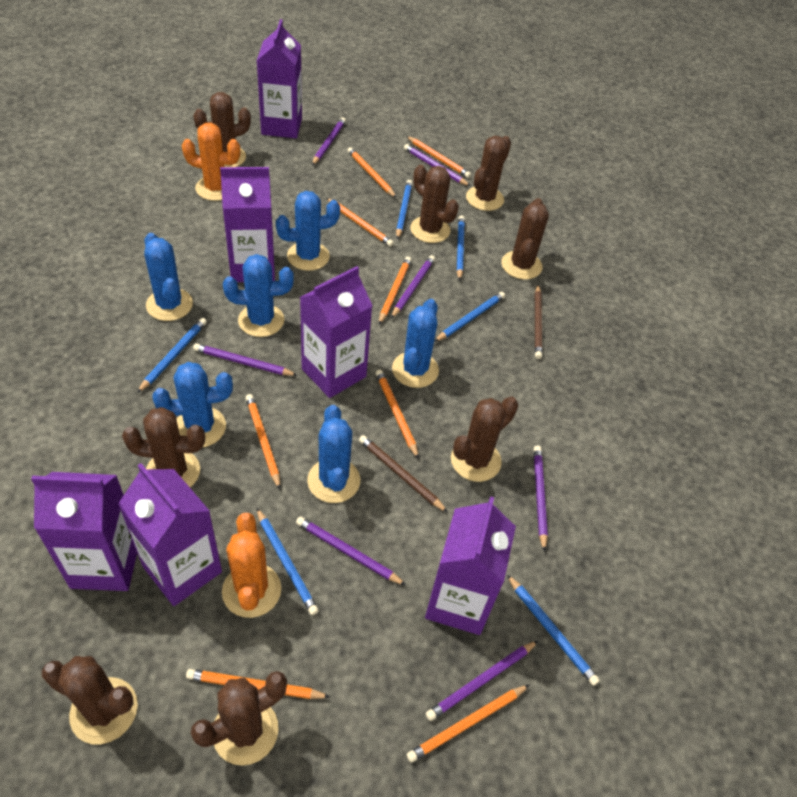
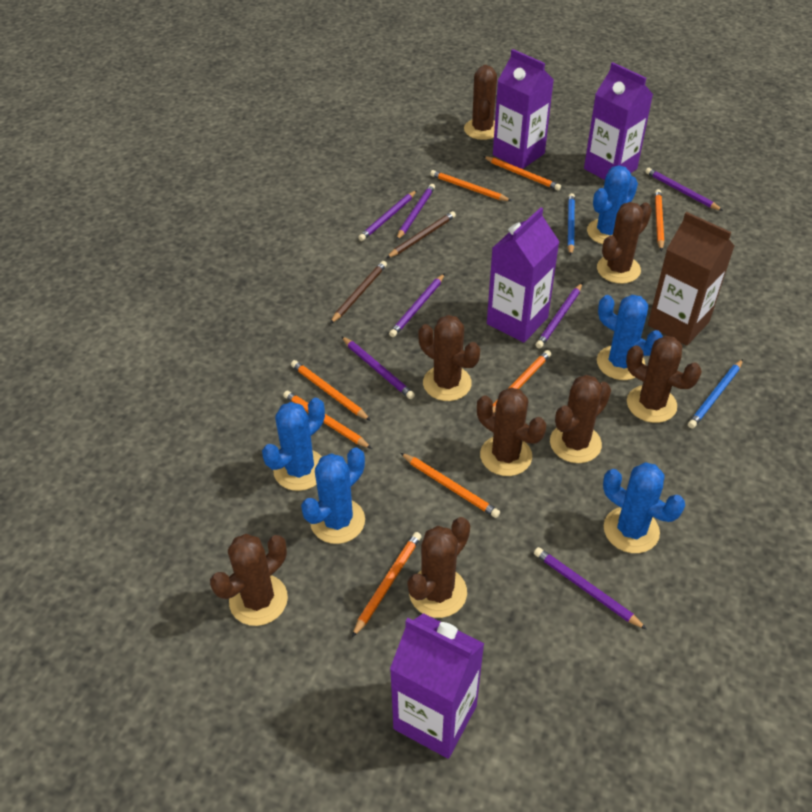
blue cactus: [144,233,193,321] [152,362,233,448] [223,254,294,337] [276,191,340,271] [307,405,360,503] [392,299,439,388] = 6 -> [262,398,325,491] [301,447,365,544] [587,165,638,244] [597,295,663,380] [603,462,685,553] = 5
blue pencil: [137,318,207,393] [257,508,319,615] [396,180,412,240] [434,292,505,342] [457,215,465,281] [507,575,600,686] = 6 -> [568,193,575,255] [688,359,743,428] = 2
brown carton: none = 0 -> [648,212,735,346] = 1
orange cactus: [182,123,240,201] [222,513,281,618] = 2 -> none = 0
purple carton: [31,472,137,591] [118,463,222,606] [220,167,275,282] [257,19,302,138] [300,266,372,398] [425,496,516,635] = 6 -> [390,613,485,759] [487,207,559,343] [493,49,554,169] [584,62,653,180] = 4

